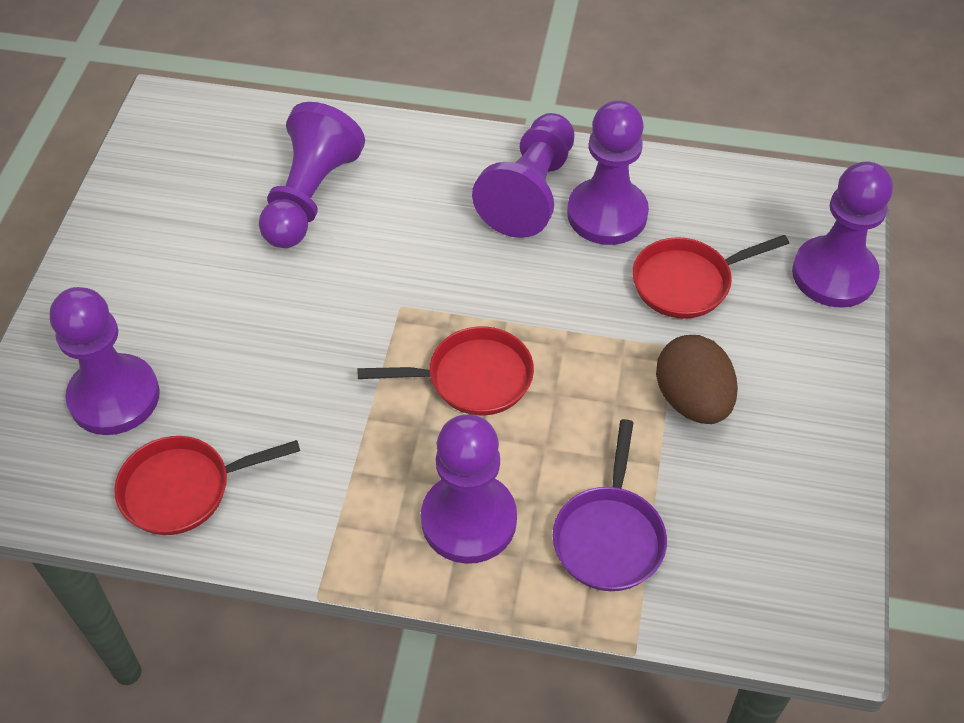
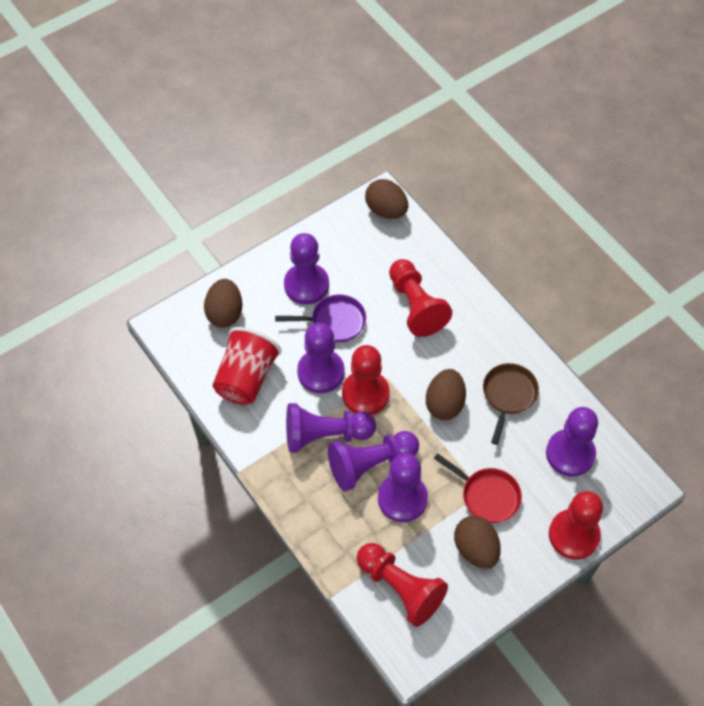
brown egg: [656,335,738,424] = 1 -> [204,279,242,328] [365,179,408,219] [426,369,466,420] [454,516,501,569] = 4
brown pan: none = 0 -> [483,363,539,445] = 1
red cup: none = 0 -> [213,327,281,405] = 1
red pan: [114,436,300,535] [357,326,534,415] [633,235,789,319] = 3 -> [434,453,522,523] = 1
red pawn: none = 0 -> [342,345,390,415] [357,543,448,627] [389,259,452,337] [549,491,603,559] = 4

